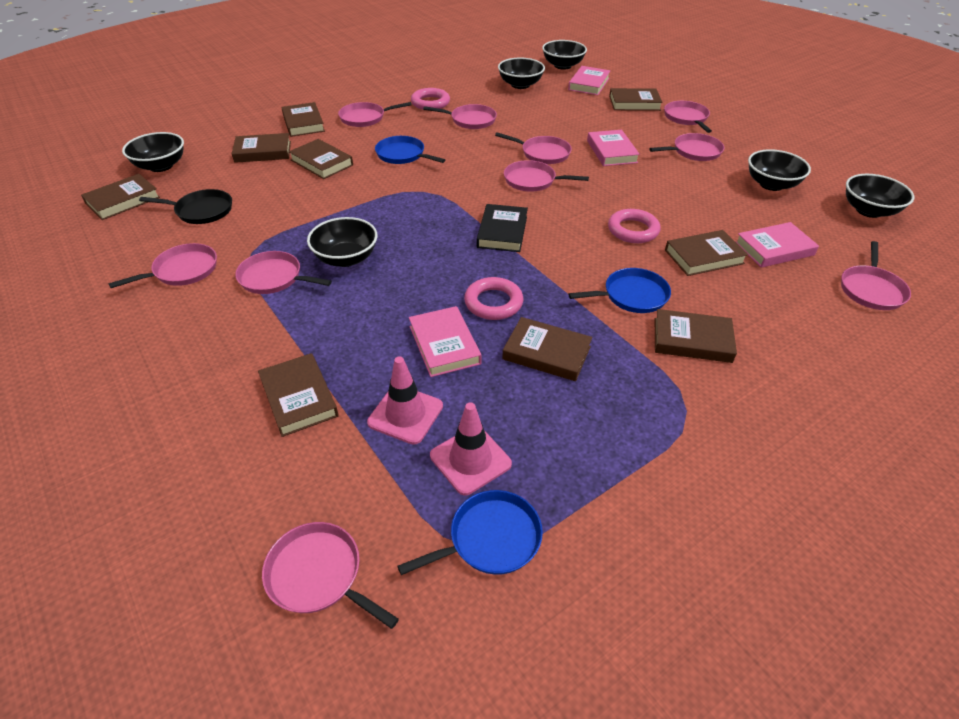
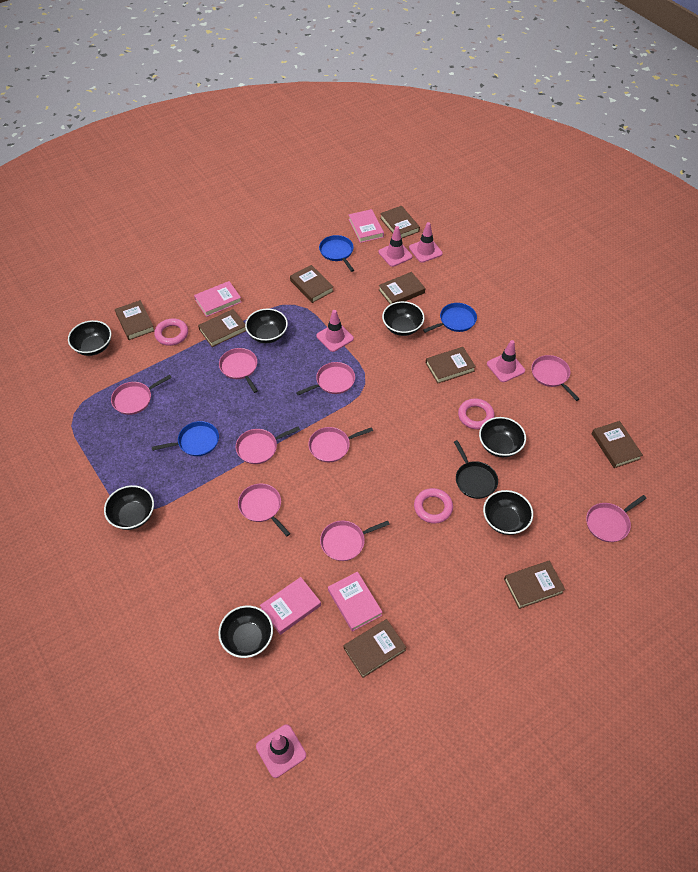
black book: [477,204,528,252] = 1 -> none = 0
black bowl: [122,132,184,172] [307,217,378,267] [498,58,545,89] [542,40,587,70] [748,149,811,191] [846,174,914,218] = 6 -> [68,320,111,356] [104,485,154,530] [218,606,273,658] [245,308,288,343] [382,301,425,336] [479,417,526,457] [483,490,533,535] = 7
pink pan: [108,243,217,288] [235,251,332,294] [262,522,399,629] [338,102,412,127] [423,104,497,129] [495,132,572,164] [504,160,589,192] [649,133,724,161] [664,101,712,133] [841,241,911,310] = 10 -> [111,375,172,415] [219,348,258,393] [236,427,300,464] [238,483,290,536] [296,362,355,395] [308,427,373,462] [320,521,390,561] [531,355,579,401] [586,495,647,542] = 9
pink traffic cone: [367,356,443,445] [430,402,512,496] = 2 -> [256,725,306,778] [316,310,354,352] [379,226,413,267] [409,222,443,263] [487,340,525,382] = 5

